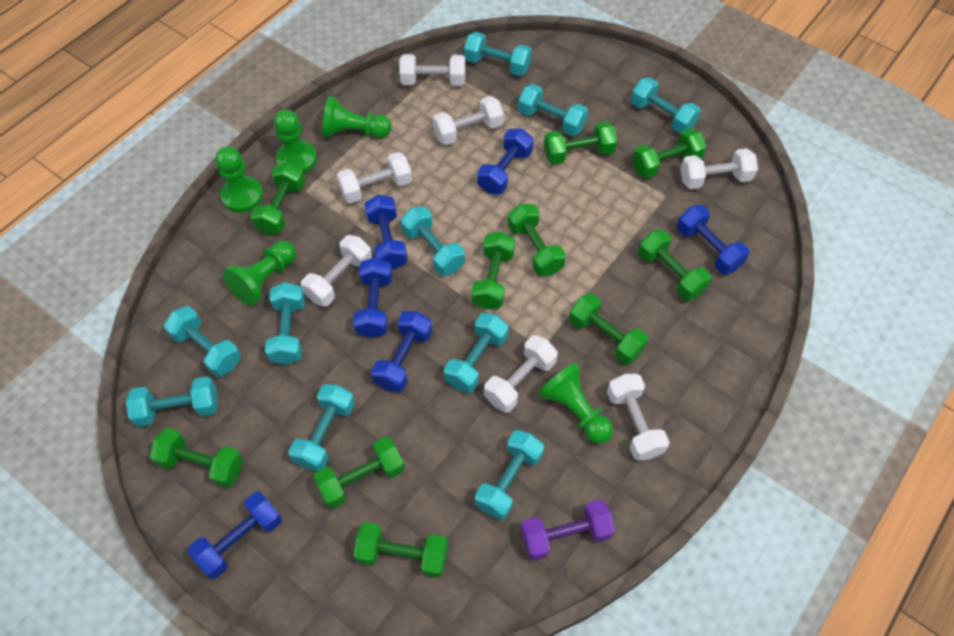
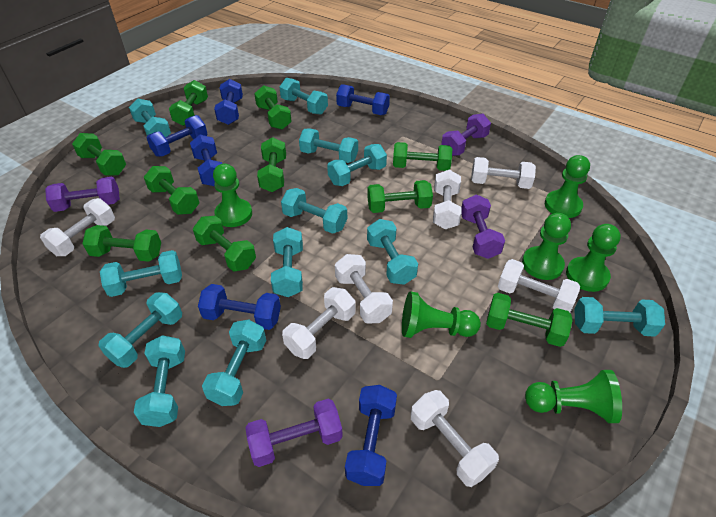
green pawn: [215,147,263,212] [223,241,296,306] [274,109,317,174] [322,96,391,138] [538,363,613,444] = 5 -> [213,164,252,227] [402,291,481,338] [522,213,571,280] [525,370,622,423] [545,155,590,218] [566,224,621,292] = 6
purple dumbbell: [521,499,615,561] = 1 -> [45,177,120,212] [245,399,343,467] [441,113,491,156] [461,195,505,259] = 4
turquoise dumbbell: [126,377,218,427] [164,306,241,377] [265,282,305,365] [288,384,355,471] [401,206,465,276] [444,313,509,393] [464,32,532,76] [475,430,544,520] [518,84,588,136] [631,77,701,134] = 10 -> [98,292,182,368] [100,250,182,297] [129,98,171,137] [134,335,185,427] [202,320,266,406] [271,227,303,297] [279,78,328,115] [281,188,347,234] [299,128,358,163] [327,144,387,186] [367,219,418,285] [574,297,665,337] = 12

